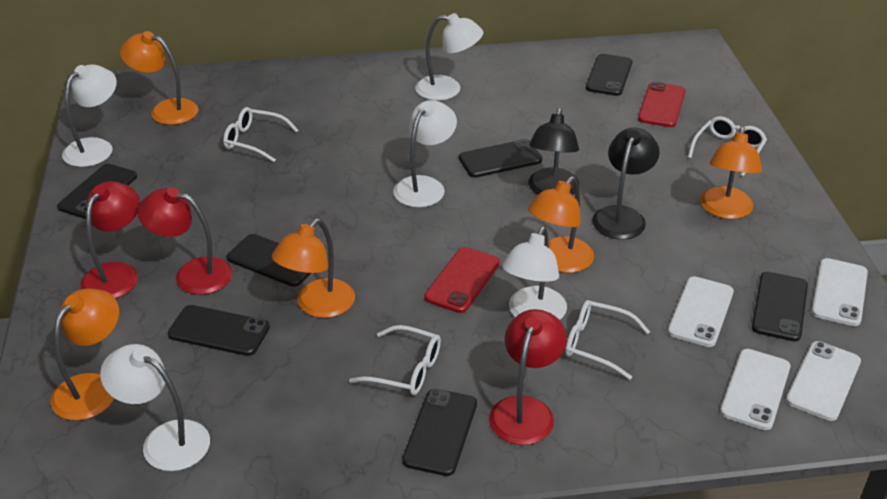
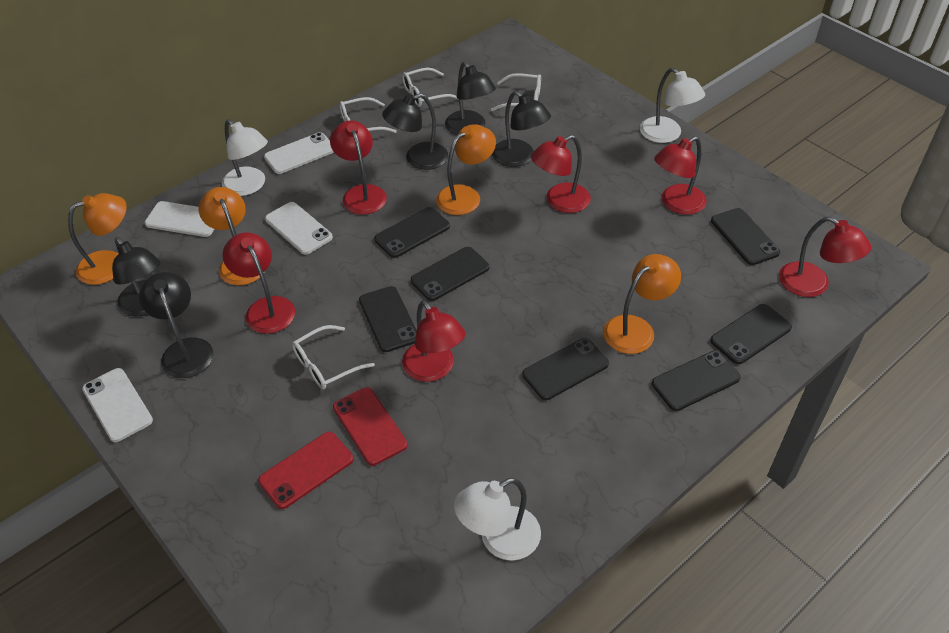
black lamp: [529,108,579,195] [592,128,660,239] = 2 -> [112,237,160,316] [139,272,213,378] [382,93,448,170] [445,62,496,135] [492,91,551,167] = 5
orange lamp: [50,289,119,421] [120,31,198,125] [272,219,355,318] [528,176,594,273] [700,127,762,219] = 5 -> [68,193,127,285] [198,187,265,285] [436,124,496,215] [603,254,681,354] = 4
red lamp: [80,181,140,299] [137,187,233,295] [489,309,567,445] = 3 -> [223,232,295,334] [330,120,387,214] [402,300,465,382] [531,135,591,213] [654,136,707,214] [779,217,871,297] = 6
white lamp: [62,64,117,167] [100,344,210,471] [393,100,457,207] [415,13,483,100] [502,226,567,320] = 5 -> [222,119,268,196] [454,477,541,561] [640,68,705,143] = 3

